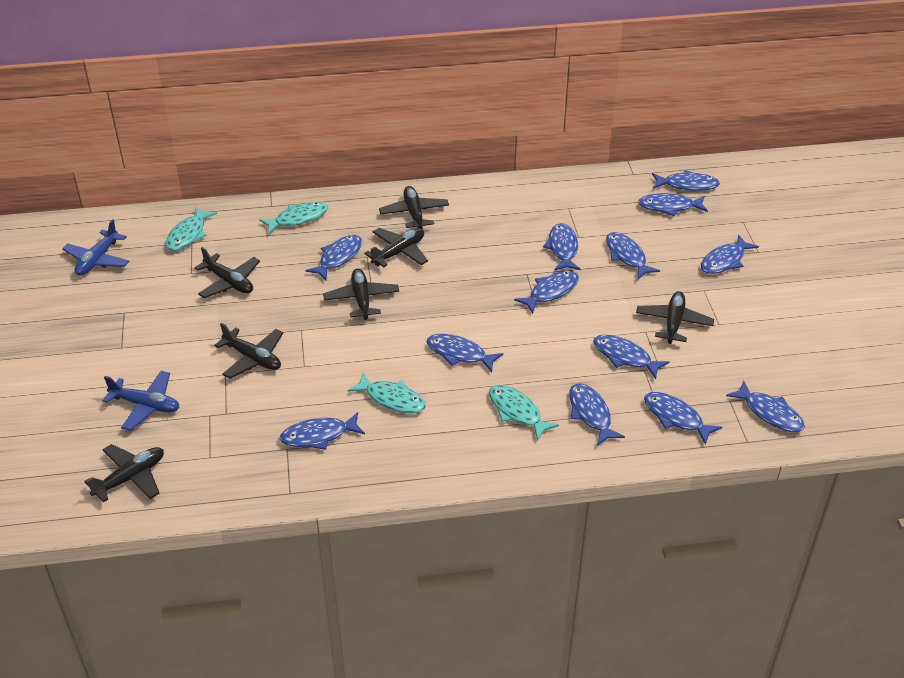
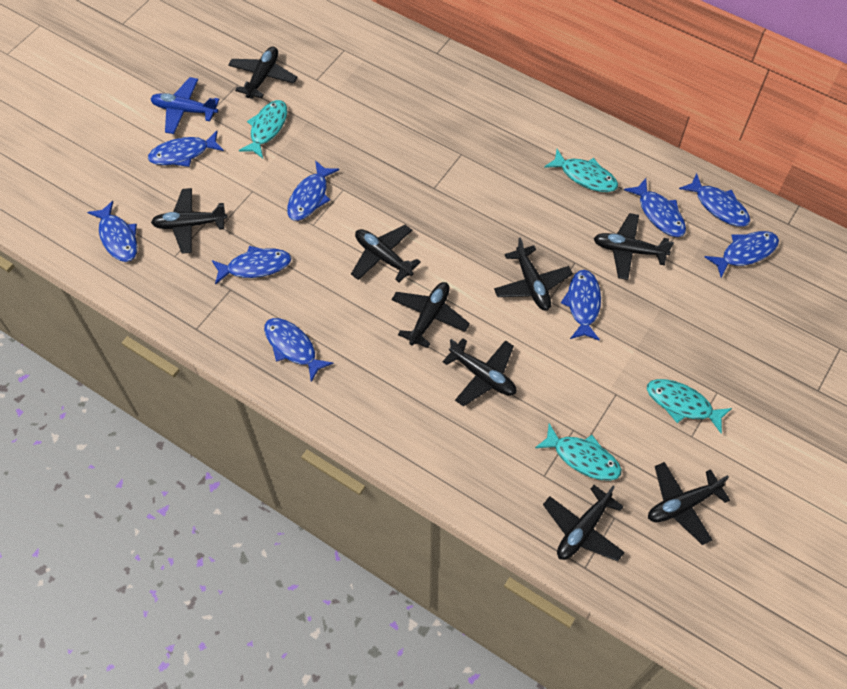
black plane: [84,444,164,502] [195,247,260,298] [214,323,283,379] [323,269,399,320] [364,228,428,267] [379,186,449,229] [636,291,714,344] = 7 -> [151,188,227,254] [228,47,298,99] [351,225,421,282] [392,282,470,348] [442,338,516,407] [494,237,573,311] [543,485,625,561] [593,213,674,280] [648,462,730,545] = 9
blue fish: [280,412,365,450] [305,235,362,280] [427,334,504,372] [514,271,579,314] [543,223,580,271] [569,383,625,446] [593,334,670,379] [606,232,660,279] [638,193,708,216] [644,392,722,445] [652,170,720,191] [701,235,759,274] [726,381,805,432] = 13 -> [87,201,137,262] [148,131,224,167] [212,246,292,285] [264,318,334,382] [287,160,339,221] [561,270,601,341] [624,178,686,237] [679,173,750,227] [705,231,779,278] = 9
blue plane: [62,219,129,276] [103,371,180,431] = 2 -> [150,77,220,134] = 1

